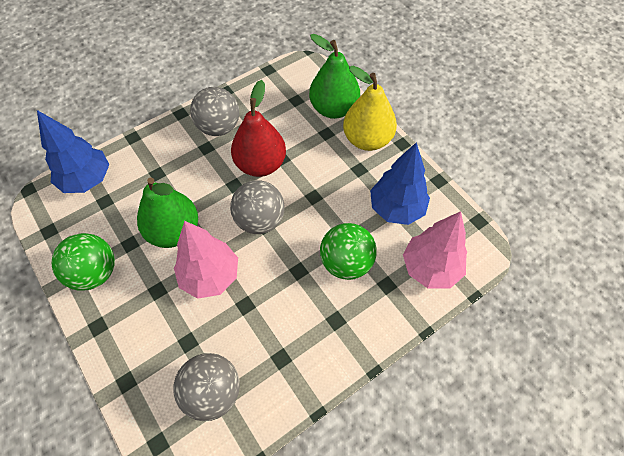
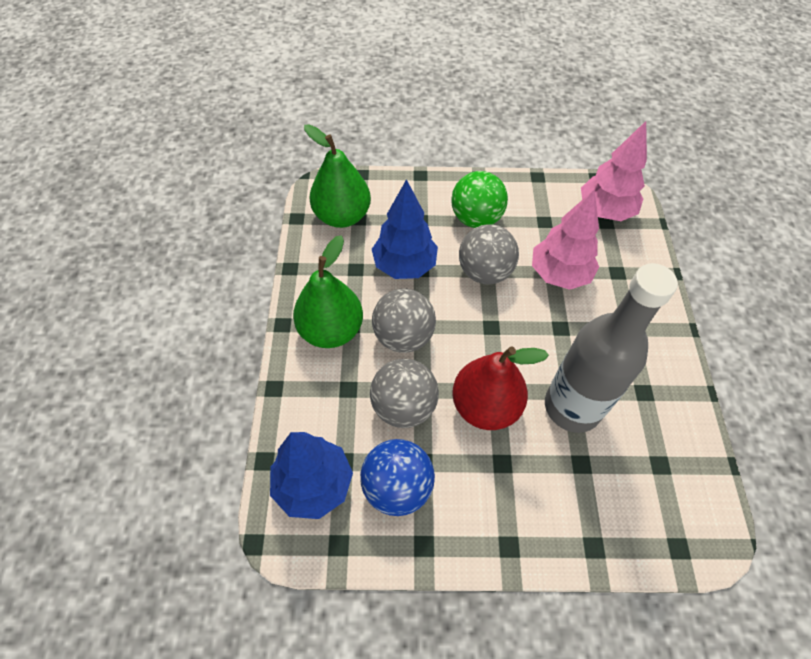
blue ball: none = 0 -> [360,439,435,516] = 1
green ball: [52,233,115,291] [320,223,377,280] = 2 -> [451,171,508,228] = 1
grey bottle: none = 0 -> [545,263,678,433] = 1
yellow pear: [343,66,397,151] = 1 -> none = 0

